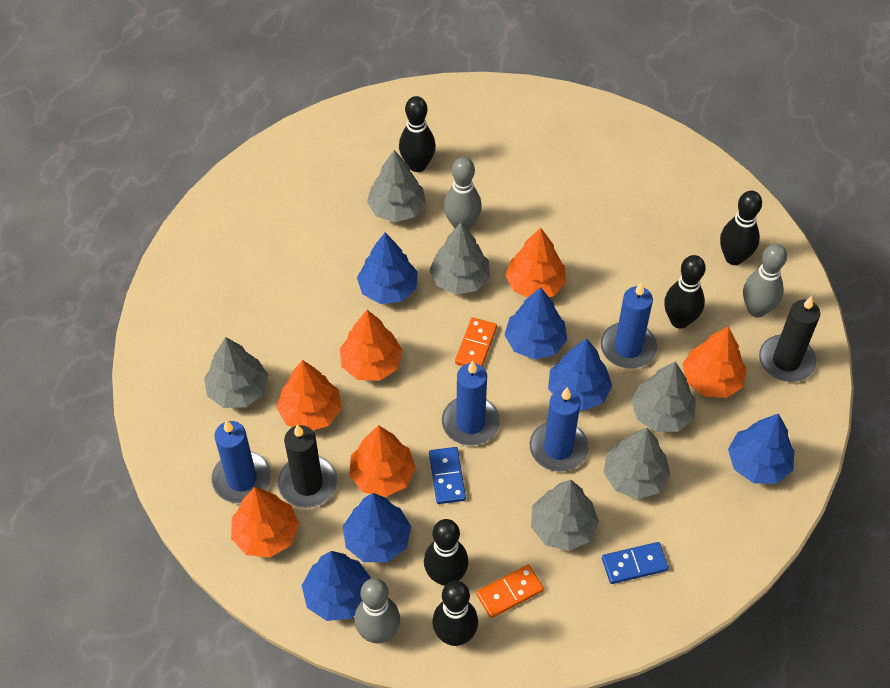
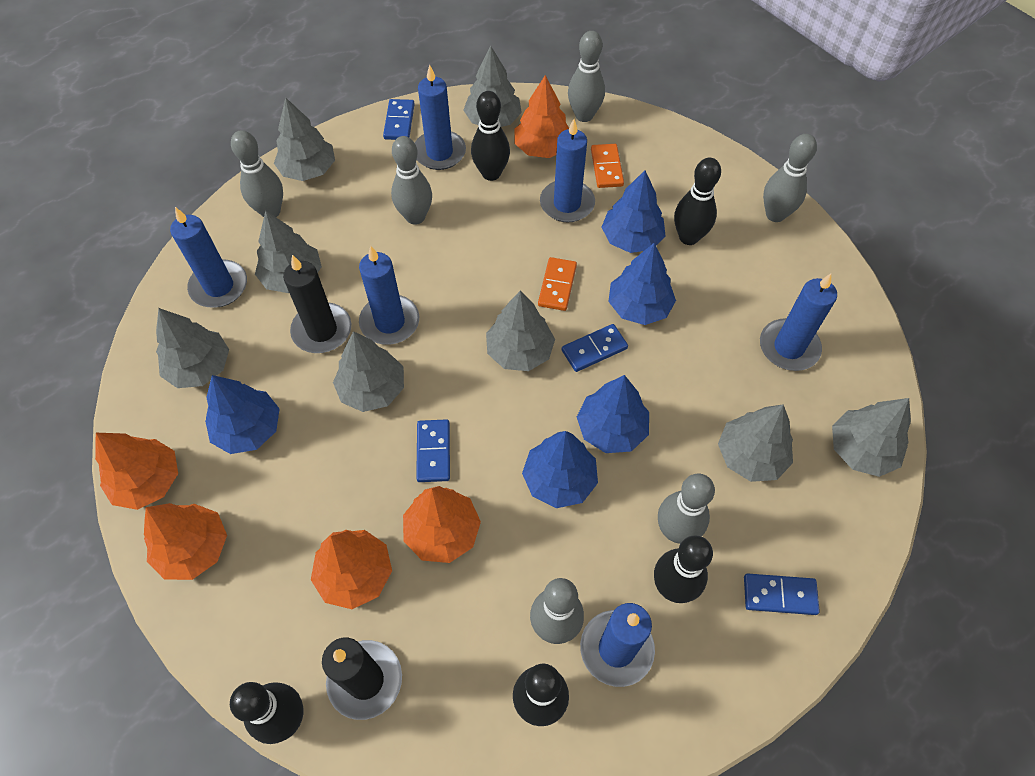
blue candle: [211,420,271,504] [442,361,500,446] [529,387,588,472] [601,282,657,369] = 4 -> [170,207,247,308] [359,246,419,345] [415,64,466,170] [540,119,595,222] [580,603,655,687] [760,273,837,371] = 6
blue domino: [429,447,466,504] [602,542,669,584] = 2 -> [383,99,415,140] [416,419,450,482] [561,324,628,372] [744,573,820,615] = 4
blue tree: [302,551,371,621] [343,493,411,562] [357,232,418,304] [504,287,567,360] [548,338,612,411] [728,413,794,484] = 6 -> [205,375,280,454] [522,431,598,508] [577,375,649,453] [601,170,665,253] [608,243,676,325] = 5
grey bowling pin: [354,578,400,644] [444,157,482,230] [743,244,787,317] = 3 -> [231,130,283,217] [391,136,432,225] [530,578,584,644] [568,31,605,122] [658,474,715,544] [763,134,817,222] = 6
grey tree: [204,337,268,408] [367,150,426,222] [429,223,490,294] [531,480,599,551] [603,428,671,499] [631,361,696,432] = 6 -> [156,308,229,388] [255,210,322,293] [274,97,335,181] [333,331,404,412] [463,46,522,127] [486,291,555,371] [718,404,793,482] [832,398,911,477] = 8
orange tree: [231,487,299,558] [276,360,342,430] [340,310,403,381] [349,425,416,497] [505,228,566,298] [683,327,747,398] = 6 -> [95,433,178,510] [144,503,227,580] [311,530,392,609] [403,486,481,563] [514,75,569,158] = 5

